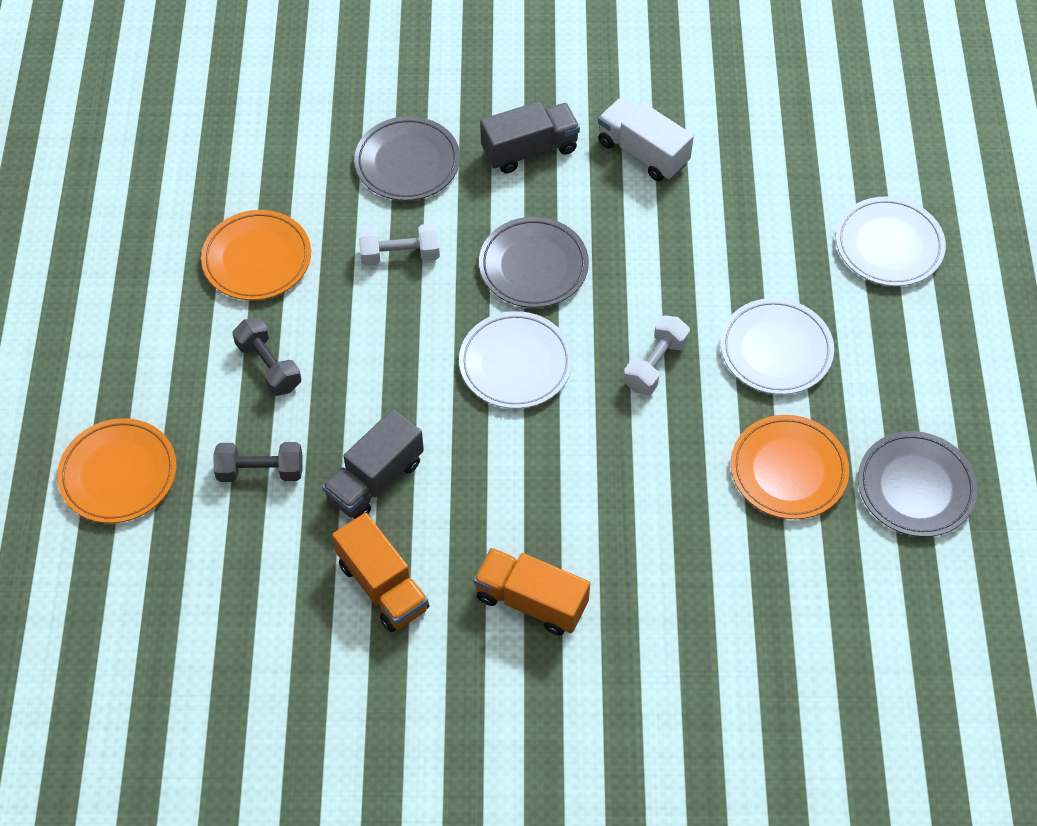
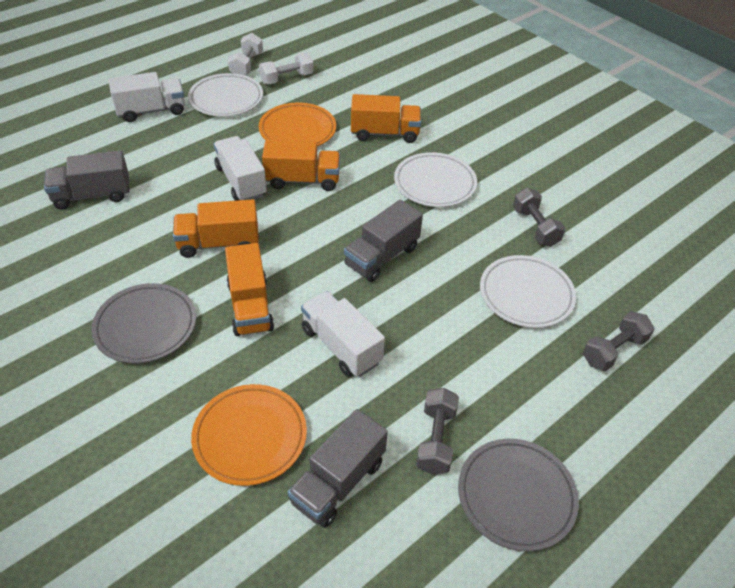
grey dumbbell: [214,442,303,482] [232,317,301,396] = 2 -> [416,388,459,475] [513,188,565,247] [583,311,654,371] = 3
grey plate: [354,116,460,201] [479,217,589,308] [858,431,978,537] = 3 -> [91,283,196,363] [458,439,579,551] = 2
grey truck: [322,409,424,519] [480,101,580,174] = 2 -> [44,150,130,209] [288,409,388,528] [344,200,423,282] = 3
orange plate: [57,418,177,523] [201,210,311,300] [731,415,849,519] = 3 -> [191,384,307,486] [259,103,336,146] = 2
orange truck: [332,513,429,632] [474,548,590,636] = 2 -> [173,199,259,258] [225,243,274,336] [262,139,340,191] [351,94,421,143] = 4
white truck: [598,98,694,181] = 1 -> [109,72,185,122] [214,136,267,201] [301,291,385,377] = 3

